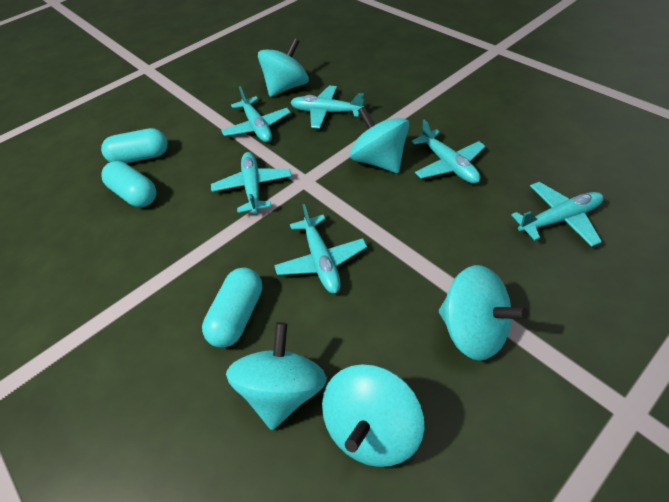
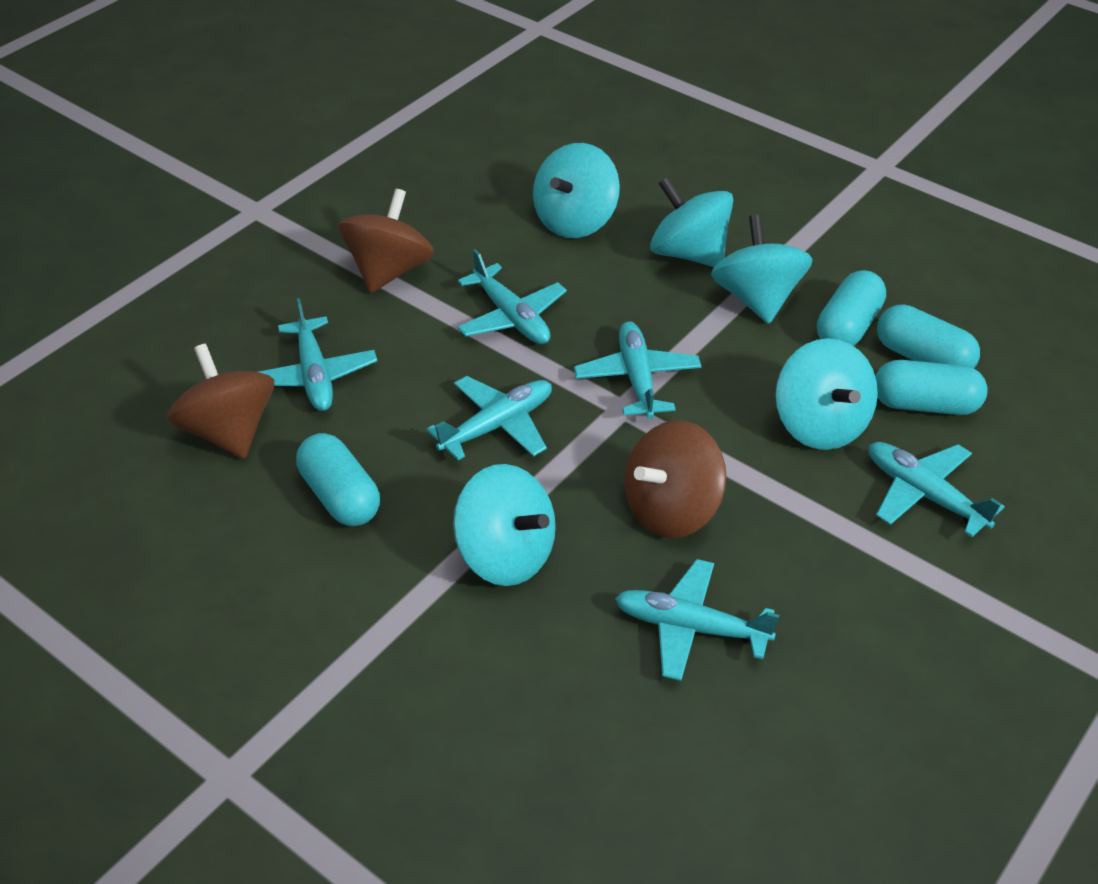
brown spinning top: none = 0 -> [167,343,274,459] [338,189,434,293] [624,420,727,538] = 3
turquoise capsule: [101,128,168,163] [101,161,156,207] [202,267,262,348] = 3 -> [296,433,380,526] [817,270,886,346] [875,360,988,415] [877,304,980,368] = 4

